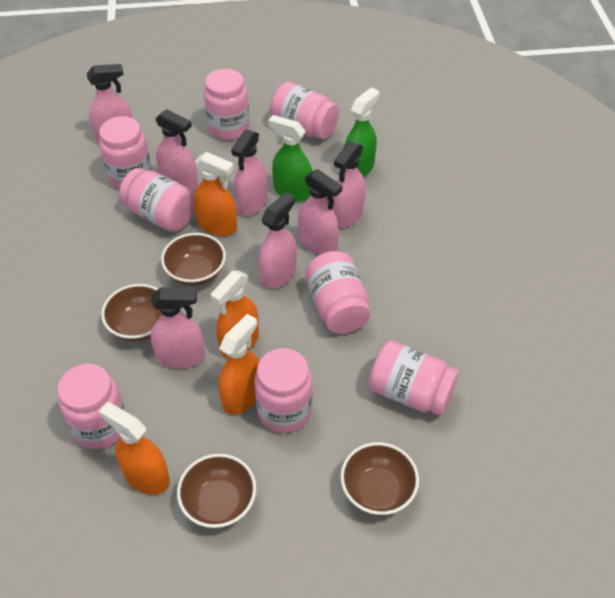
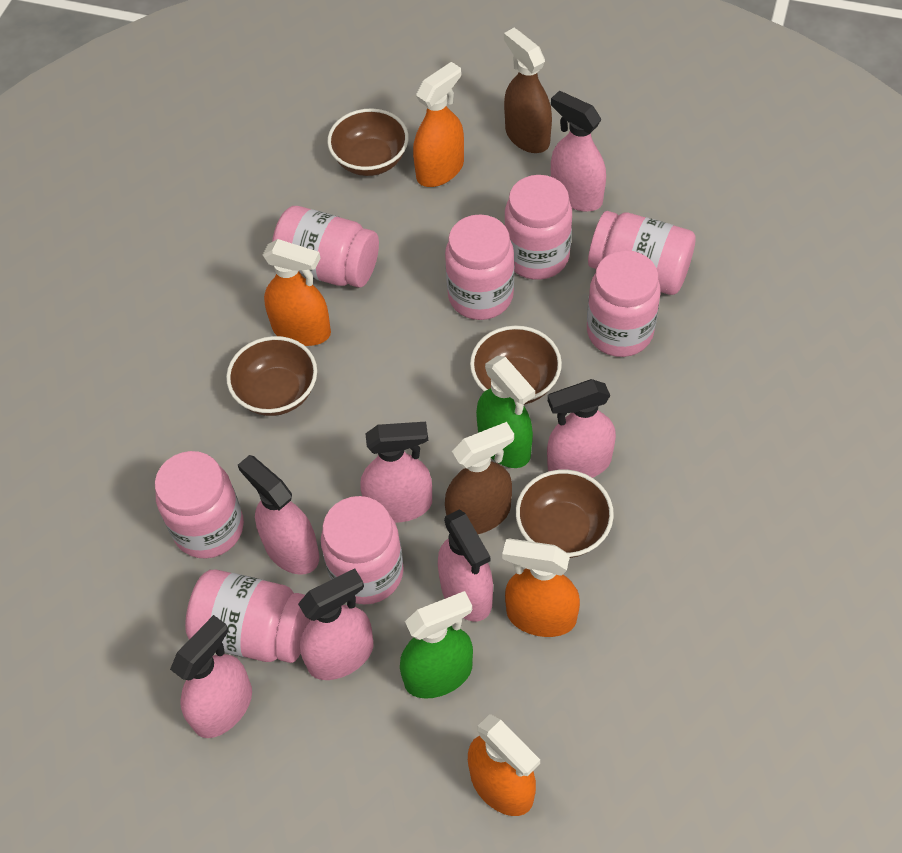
brown spray bottle: none = 0 -> [445,422,514,534] [504,28,552,153] = 2

